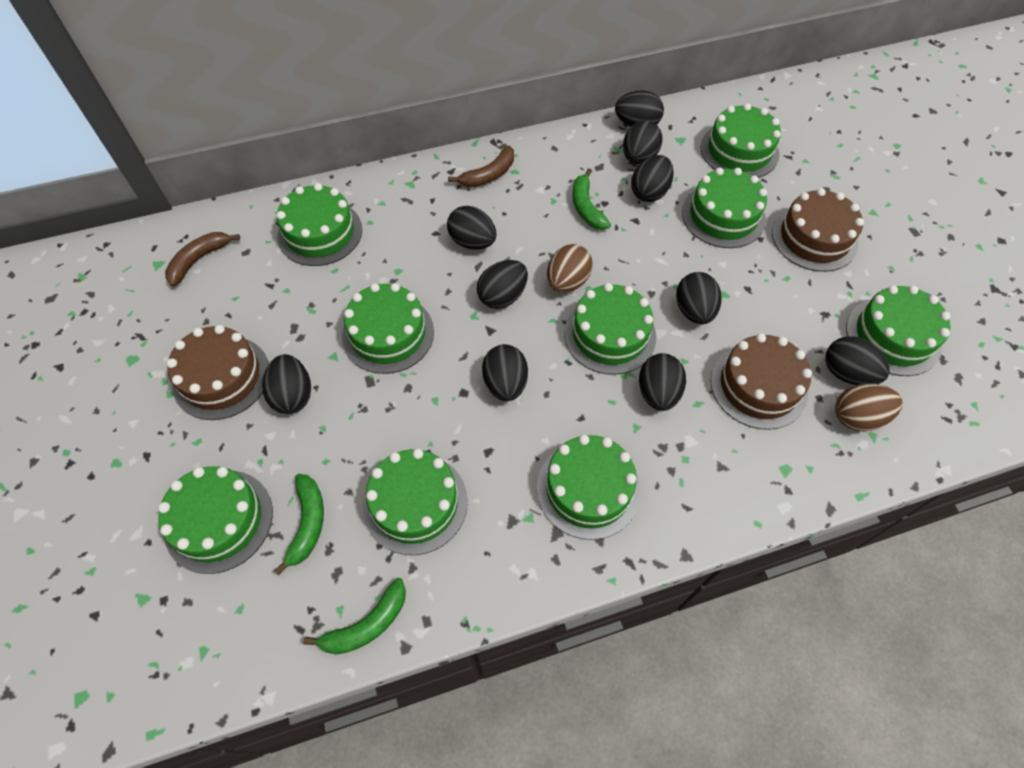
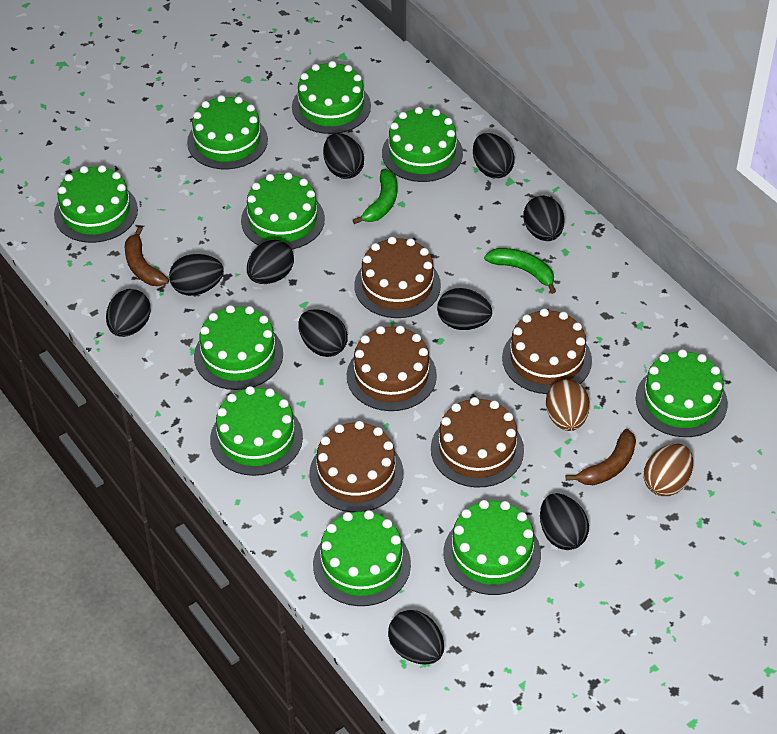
brown cake: [166,325,269,420] [711,333,812,430] [772,188,864,272] = 3 -> [309,421,403,512] [347,326,437,411] [354,237,441,318] [431,397,524,488] [502,309,592,394] = 5
green banana: [274,474,324,575] [303,578,406,655] [572,168,611,230] = 3 -> [353,169,397,224] [484,248,556,294] = 2
green cake: [158,466,273,574] [276,183,362,266] [342,283,434,374] [363,449,468,555] [537,435,641,540] [564,283,656,375] [682,168,767,248] [700,103,781,178] [846,285,950,376] = 9 -> [54,165,138,243] [187,95,268,169] [194,305,283,390] [210,386,303,476] [241,172,325,250] [292,61,371,134] [313,510,411,606] [382,107,463,182] [444,500,541,595] [636,349,728,437] = 10

